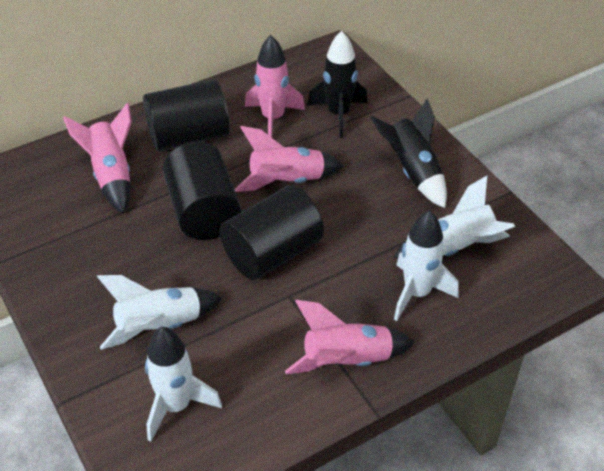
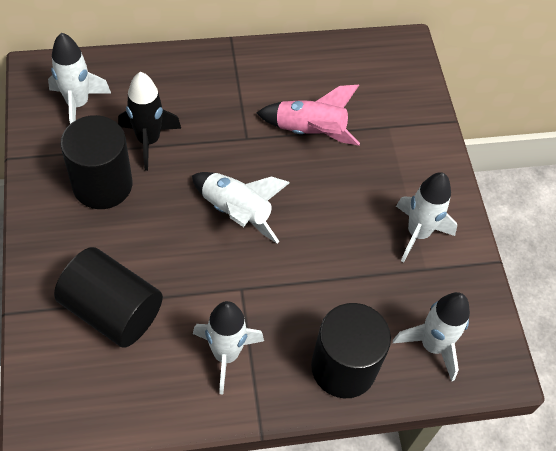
black rocket: [307,31,367,138] [370,98,447,208] = 2 -> [118,72,181,171] = 1
pink rocket: [63,103,132,214] [235,126,344,192] [245,35,305,138] [285,300,415,374] = 4 -> [257,85,360,146] = 1
white rocket: [97,275,222,350] [145,327,222,442] [393,176,515,259] [394,210,459,321] = 4 -> [48,33,111,124] [192,172,290,243] [193,301,264,395] [393,292,470,381] [396,172,457,263] = 5

